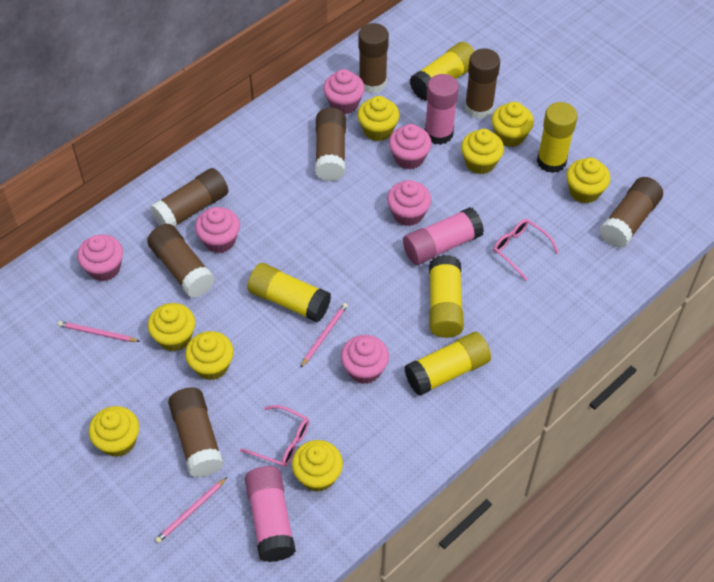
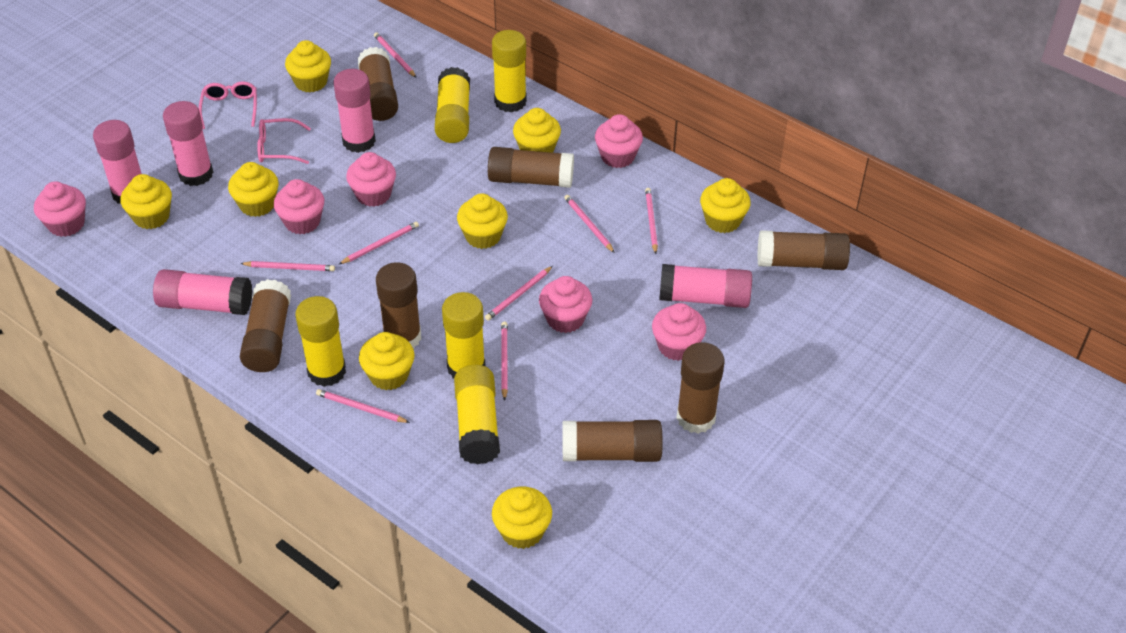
pink glue stick: [245,466,296,562] [403,207,484,265] [425,74,459,145] = 3 -> [93,120,142,204] [153,269,252,315] [163,101,213,186] [333,69,376,153] [659,264,752,308] = 5
pink pencil: [58,321,140,342] [155,477,227,543] [300,303,348,368] = 3 -> [240,261,335,271] [316,389,410,423] [339,222,419,264] [374,32,416,77] [485,266,553,321] [501,321,508,401] [564,195,615,253] [645,188,658,254] = 8

